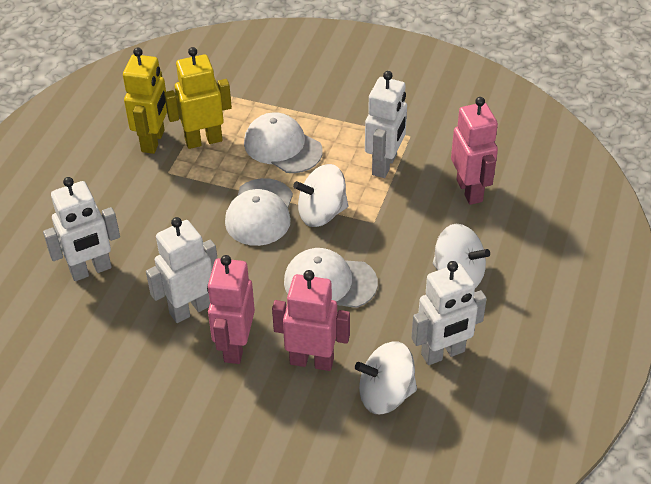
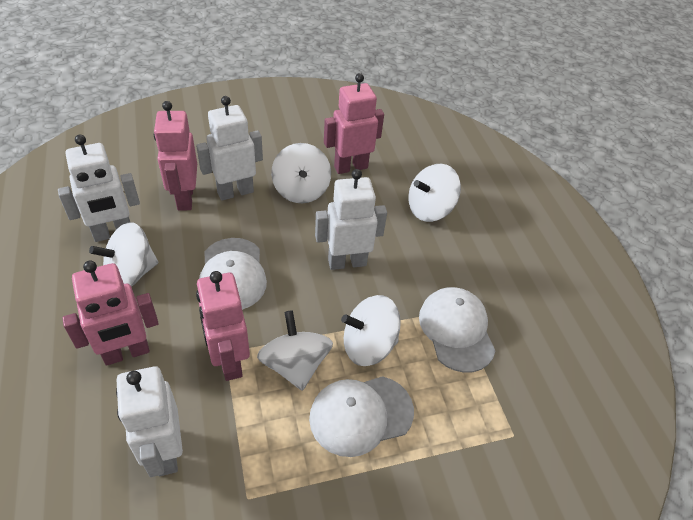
pink robot: [207,255,255,364] [272,270,350,371] [451,97,498,205] = 3 -> [62,260,159,366] [154,101,197,211] [196,271,250,381] [324,73,384,174] = 4
white spinning top: [293,164,348,227] [355,341,417,414] [433,224,490,288] = 3 -> [89,222,158,287] [257,310,333,391] [271,143,331,203] [341,295,401,366] [408,164,461,222] = 5
yellow robot: [123,47,167,154] [164,47,232,149] = 2 -> none = 0

